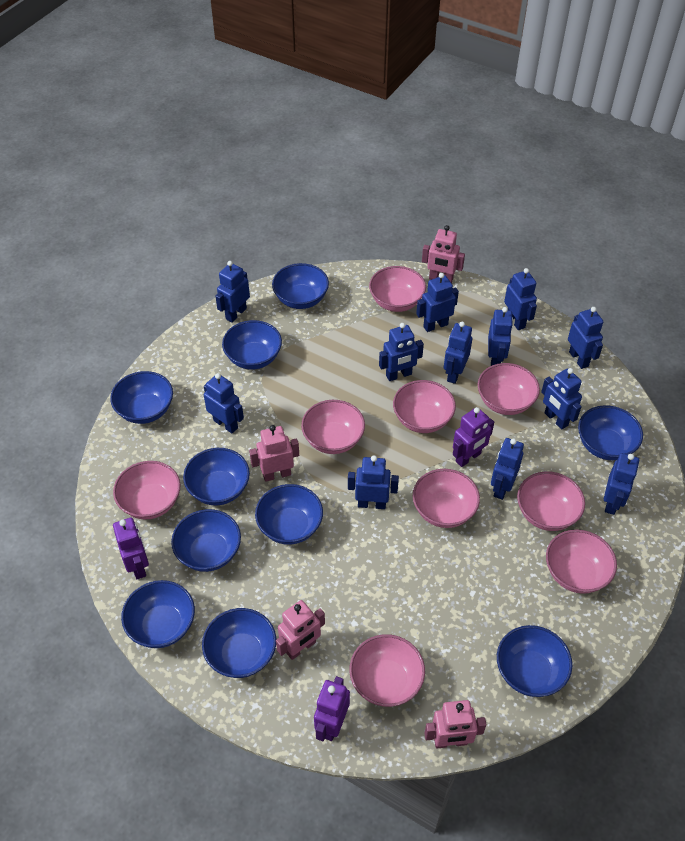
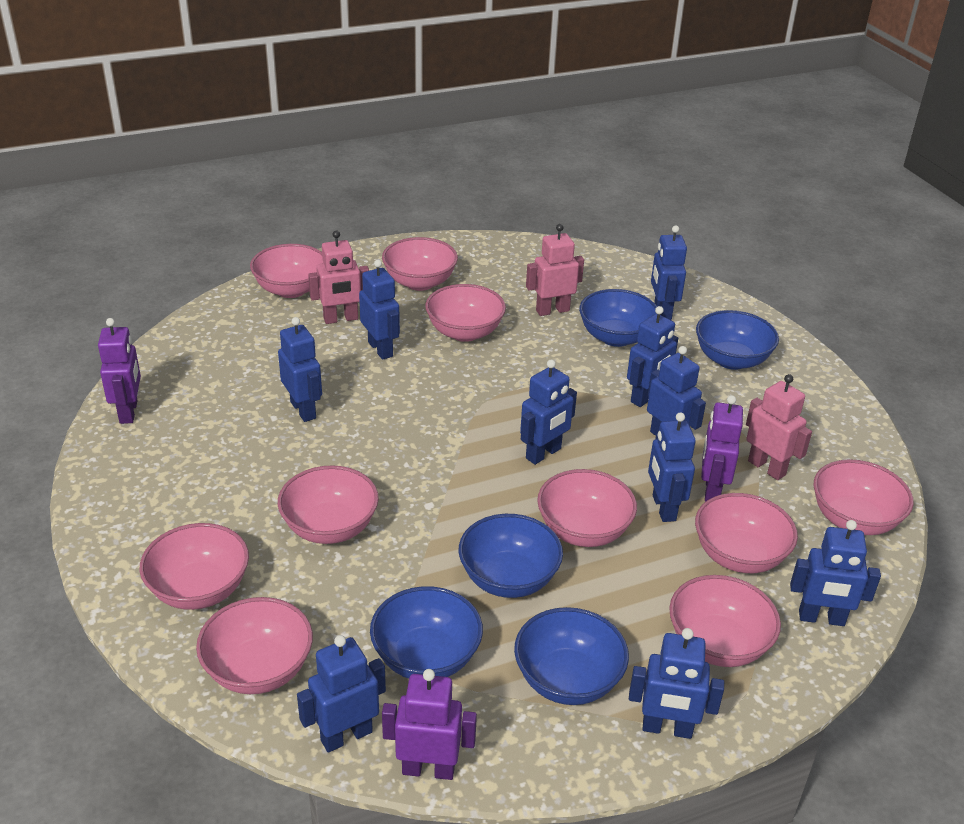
blue bowl: [110,371,173,424] [121,580,195,648] [171,509,241,572] [183,448,250,505] [202,608,276,678] [222,320,282,370] [255,484,323,545] [272,263,329,309] [497,625,572,697] [578,405,643,460] = 10 -> [370,586,483,679] [459,514,563,598] [514,607,629,705] [579,289,657,347] [696,310,779,370] = 5
blue robot: [204,373,244,433] [215,261,250,322] [348,455,399,509] [379,323,424,381] [416,273,459,332] [444,322,472,384] [488,307,513,366] [491,438,524,500] [504,268,537,330] [541,368,582,429] [568,307,603,369] [604,453,639,515] = 12 -> [278,317,322,422] [297,635,386,753] [359,260,400,360] [520,360,577,465] [627,306,678,407] [629,628,724,739] [647,346,706,436] [648,412,696,522] [651,225,687,320] [790,520,881,626] = 10
pink bowl: [113,461,180,519] [301,400,365,454] [350,634,425,707] [369,266,426,312] [393,380,456,433] [413,469,480,528] [478,363,540,415] [517,471,585,531] [546,530,617,594] = 9 -> [139,523,249,610] [196,597,313,694] [250,244,323,298] [278,465,379,544] [382,237,458,291] [425,284,506,342] [537,469,637,547] [669,575,781,667] [695,493,798,573] [814,459,914,535] = 10
pink robot: [249,425,299,482] [276,600,325,660] [422,225,465,283] [424,700,486,748] = 4 -> [308,231,369,324] [526,224,584,316] [746,374,812,480] = 3

